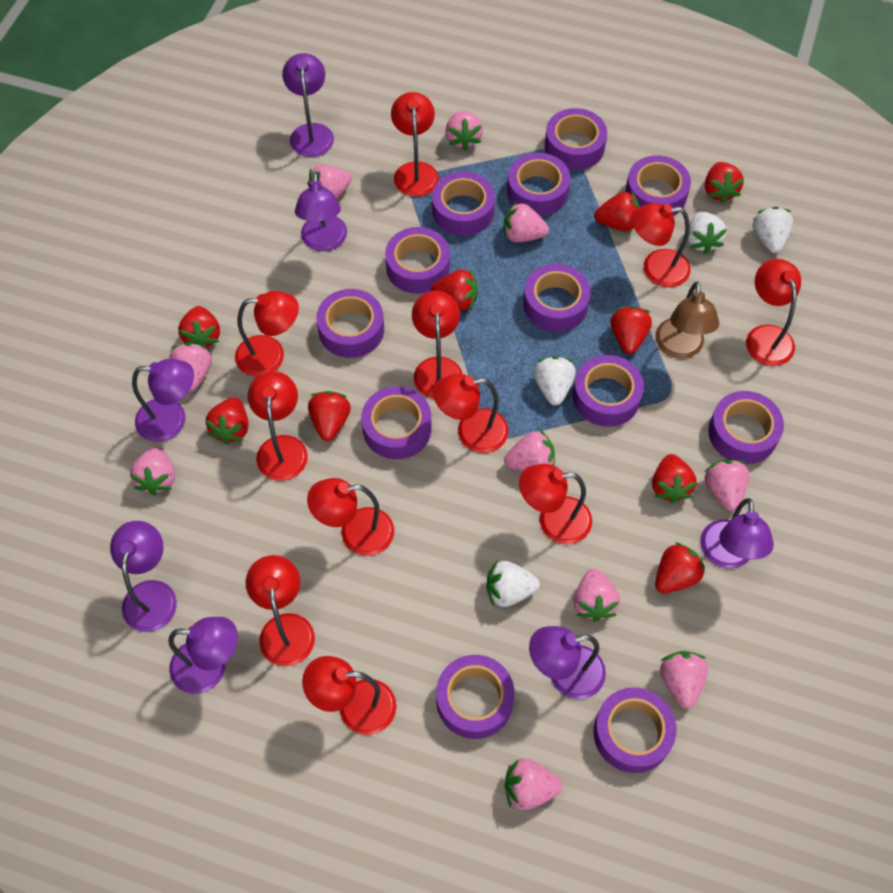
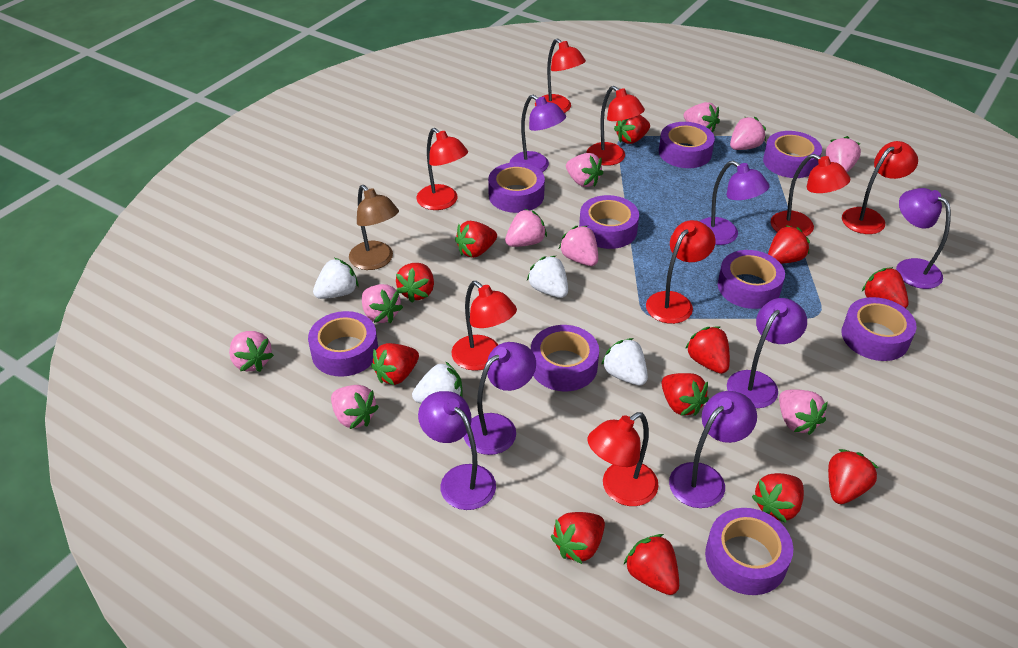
purple tape: [316,289,384,358] [361,386,432,459] [385,227,450,294] [432,172,495,236] [436,655,515,739] [507,153,571,216] [523,264,591,332] [545,108,607,170] [573,355,644,427] [594,687,676,773] [625,155,691,216] [708,391,784,464] = 12 -> [308,311,378,377] [488,162,545,213] [531,325,599,391] [579,195,639,249] [659,122,715,168] [705,508,793,595] [718,250,785,309] [763,131,822,178] [842,297,916,361] = 9
red lamp: [235,291,299,377] [246,555,315,666] [248,371,308,481] [302,656,397,735] [307,478,394,556] [391,92,439,197] [412,291,462,399] [433,374,509,453] [519,464,592,544] [632,203,691,287] [746,259,801,366] = 11 -> [417,128,468,210] [452,281,517,371] [535,38,586,113] [586,86,645,166] [587,412,659,506] [646,220,715,324] [771,154,851,236] [842,141,918,234] = 8
red strawberry: [178,306,220,349] [205,397,248,445] [308,391,351,441] [431,270,478,310] [594,191,640,231] [611,306,652,354] [652,454,697,504] [655,542,705,594] [705,162,744,204] = 9 -> [371,343,419,385] [396,263,434,302] [455,221,497,258] [551,512,605,564] [614,115,650,144] [624,534,679,595] [661,373,709,416] [685,327,730,374] [752,473,804,523] [768,225,810,264] [828,449,878,504] [862,267,909,308] = 12

